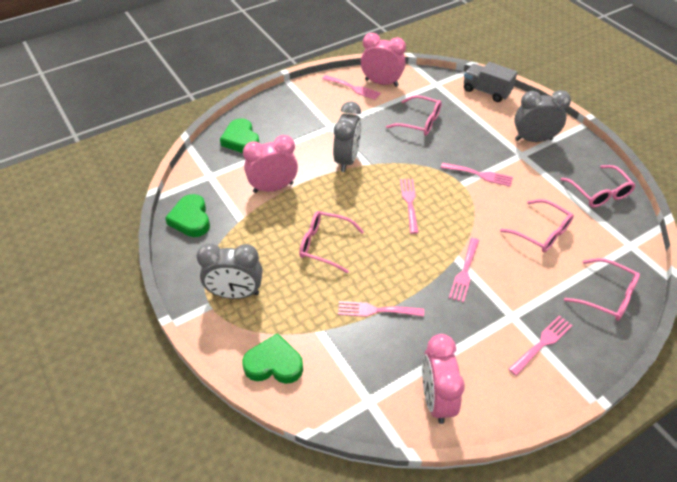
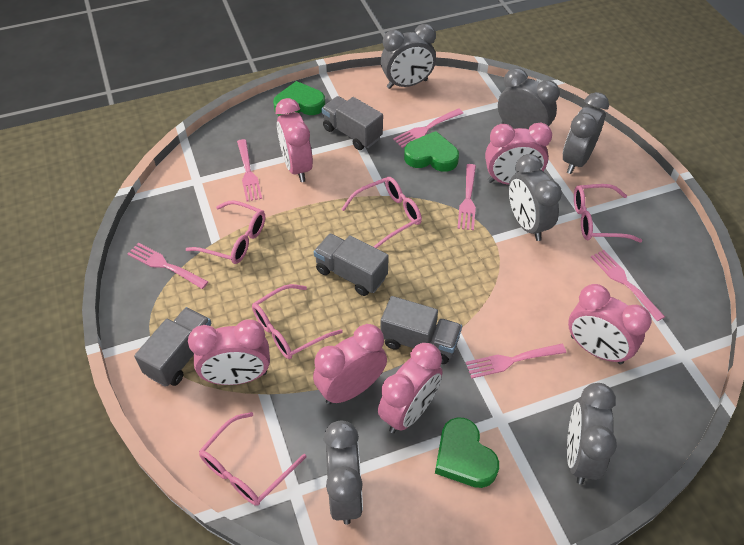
grey clock: [197,244,262,299] [333,102,361,172] [514,90,571,142] = 3 -> [324,420,363,525] [381,24,436,89] [498,68,560,129] [509,154,562,241] [563,92,609,174] [567,383,617,484] = 6
grey truck: [464,62,517,102] = 1 -> [134,307,212,387] [314,234,389,296] [321,96,383,150] [380,296,462,364] = 4
pink clock: [243,135,298,193] [361,33,406,87] [422,334,465,424] = 3 -> [188,320,270,385] [275,98,313,182] [313,324,387,405] [378,343,442,433] [485,122,552,185] [568,284,651,364] = 6

